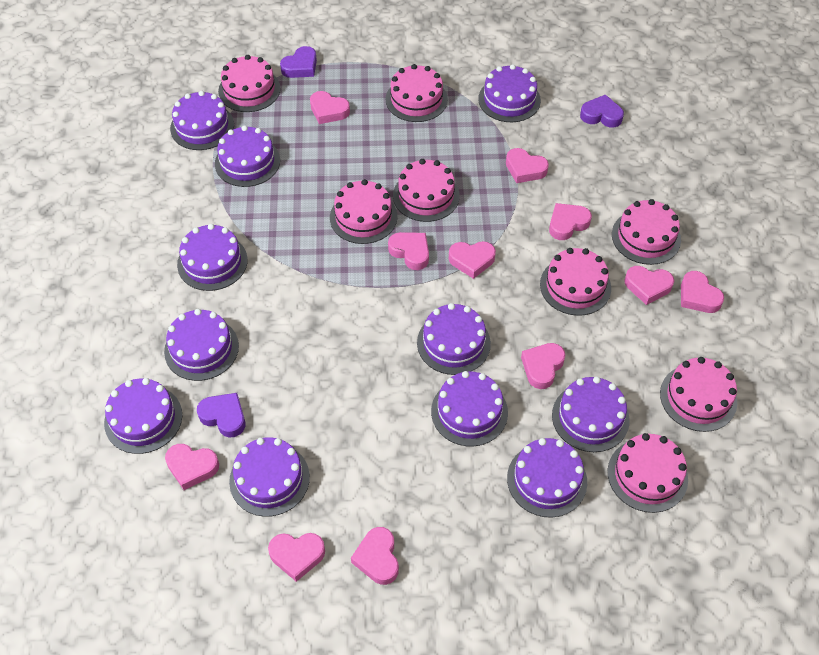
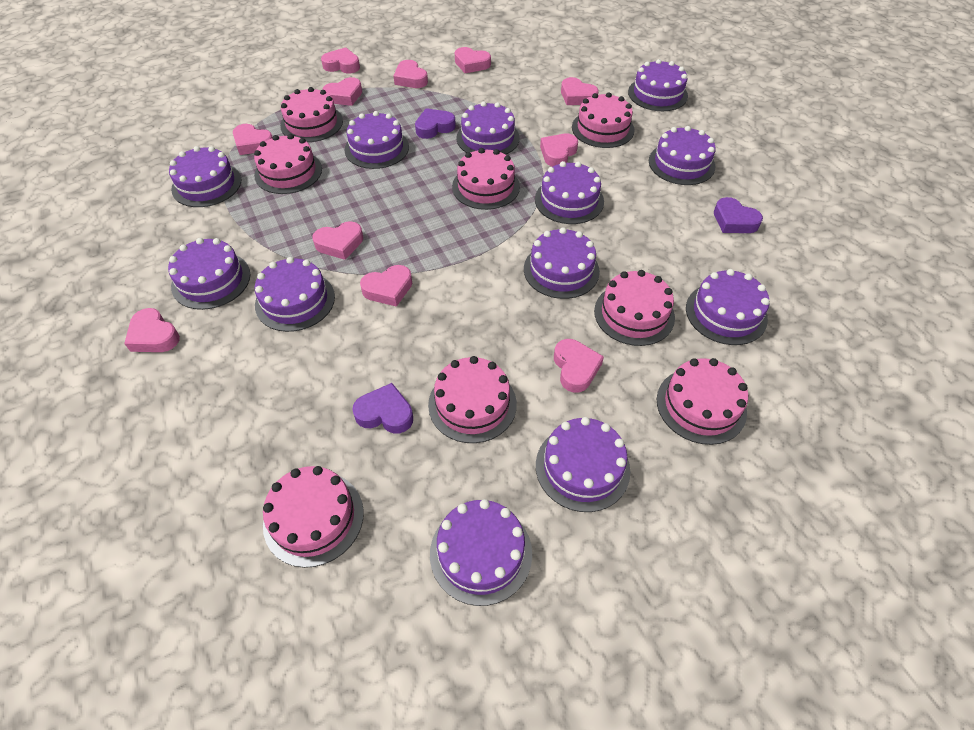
purple cake: [104,378,182,454] [164,309,239,381] [170,91,234,150] [177,224,248,291] [215,125,280,187] [229,437,310,517] [417,303,491,375] [431,371,508,446] [478,64,541,122] [507,438,587,517] [552,376,629,452] = 11 -> [168,238,251,310] [169,146,241,207] [255,257,335,332] [344,111,409,169] [430,499,532,606] [456,101,520,155] [524,227,600,299] [535,161,604,224] [536,417,631,512] [628,59,688,111] [649,126,716,185] [686,269,770,345] = 12

